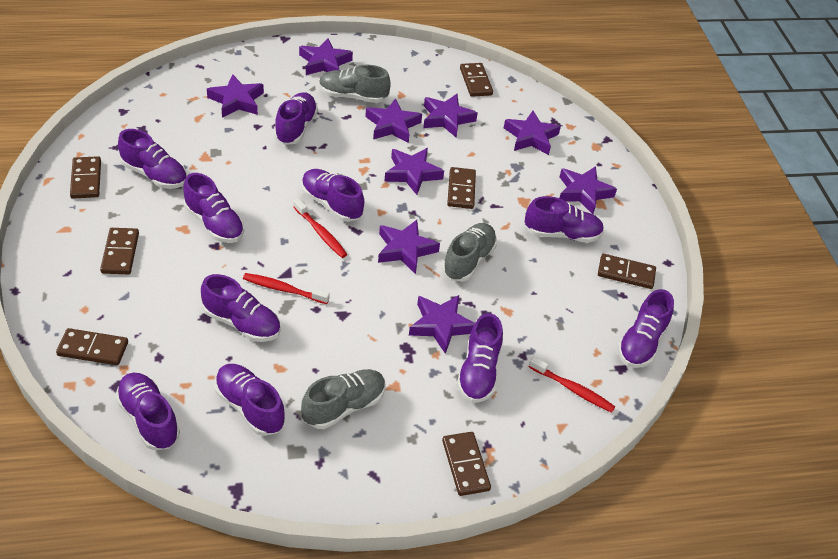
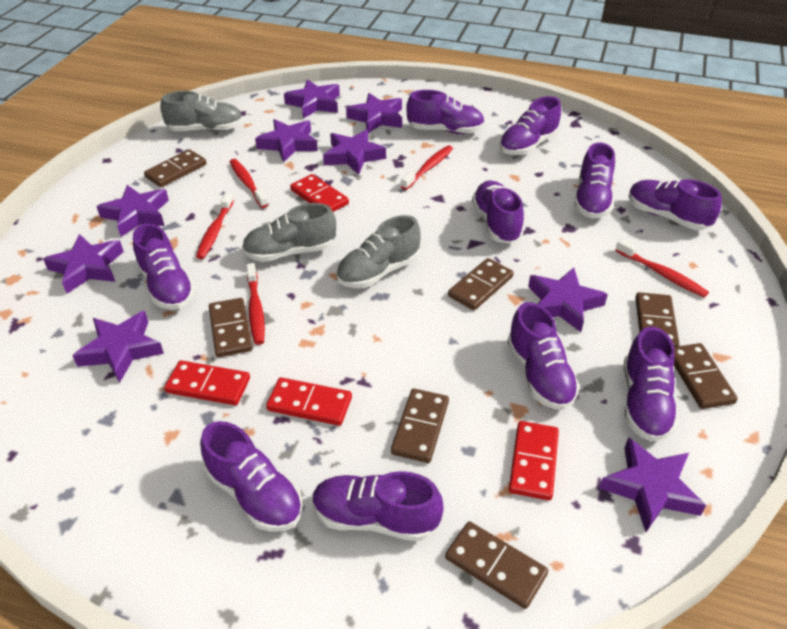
red domino: none = 0 -> [164,360,250,405] [266,377,352,426] [290,174,349,212] [509,421,559,500] = 4
red toothbrush: [243,273,330,304] [293,198,347,258] [529,356,615,413] = 3 -> [196,192,234,259] [230,159,268,208] [246,263,265,345] [401,145,453,190] [615,239,709,298] = 5

